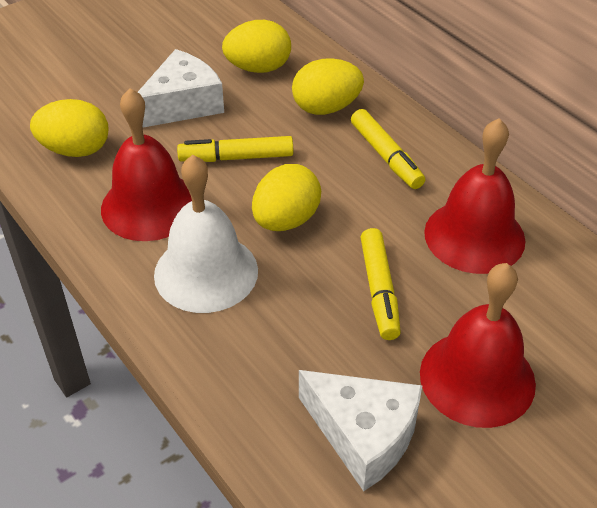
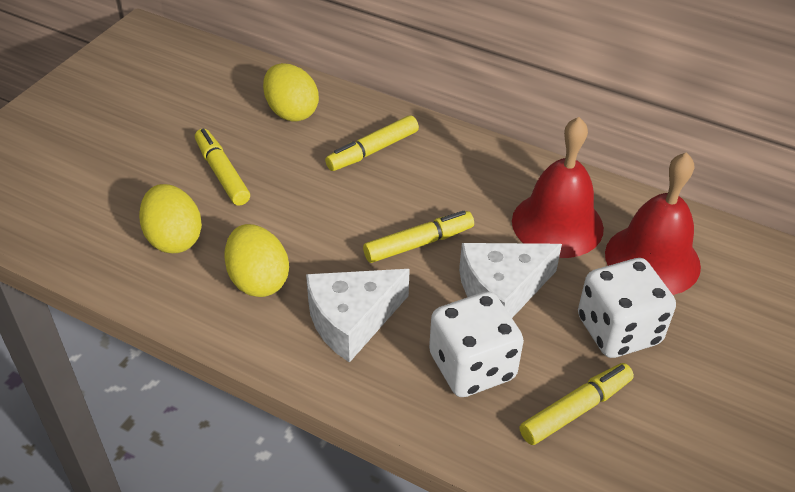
red bell: [101,88,192,241] [420,263,536,428] [424,118,525,274] = 3 -> [512,117,604,258] [605,152,701,295] = 2
white bell: [154,155,258,313] = 1 -> none = 0
white dice: none = 0 -> [429,291,524,397] [578,258,676,358] = 2
yellow egg: [30,99,108,157] [222,20,291,73] [252,164,321,231] [292,58,364,115] = 4 -> [139,184,202,253] [224,224,289,297] [263,63,319,122] = 3
yellow marker: [177,136,293,162] [351,109,425,189] [360,228,401,340] = 3 -> [195,128,250,206] [325,115,419,171] [363,211,474,263] [520,363,634,445] = 4

